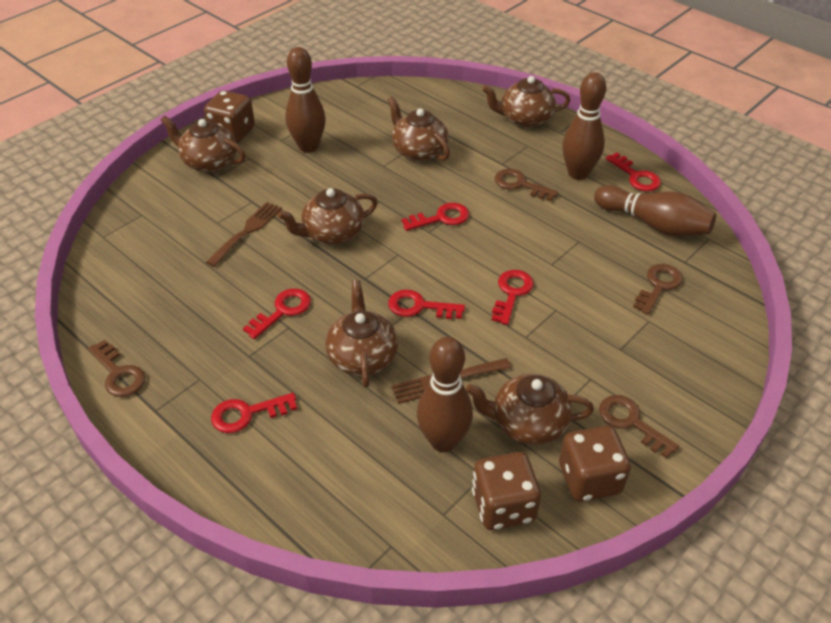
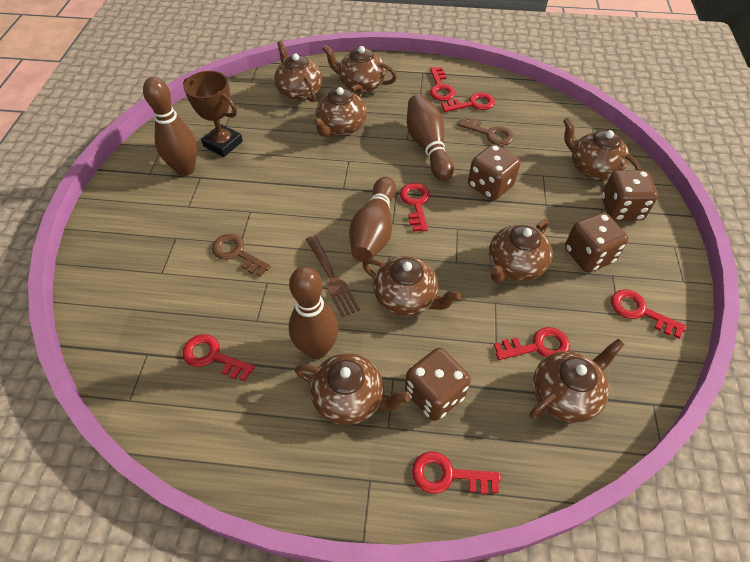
brown dice: [204,90,255,142] [472,452,541,530] [559,426,631,502] = 3 -> [405,348,471,421] [468,144,521,200] [565,213,628,272] [602,170,658,221] = 4
brown fork: [206,202,282,267] [391,358,511,404] = 2 -> [306,235,360,317] = 1
brown key: [88,340,146,397] [495,169,558,201] [599,395,679,458] [633,264,683,315] = 4 -> [212,234,271,277] [458,117,514,146] = 2
brown teapot: [161,116,245,173] [277,188,378,245] [326,280,398,388] [387,96,450,162] [466,373,594,445] [482,76,570,128] = 6 -> [274,41,323,102] [295,353,410,425] [313,84,367,137] [323,45,397,93] [362,256,461,316] [489,219,553,282] [529,339,625,423] [563,118,641,180] = 8
brown trophy: none = 0 -> [183,71,243,157] = 1
red key: [211,393,297,433] [243,288,311,339] [388,289,465,319] [402,203,469,231] [492,270,534,325] [606,152,661,191] = 6 -> [183,334,255,381] [400,183,430,232] [412,452,501,494] [430,67,455,101] [441,92,495,112] [494,327,570,360] [611,289,687,338] = 7

